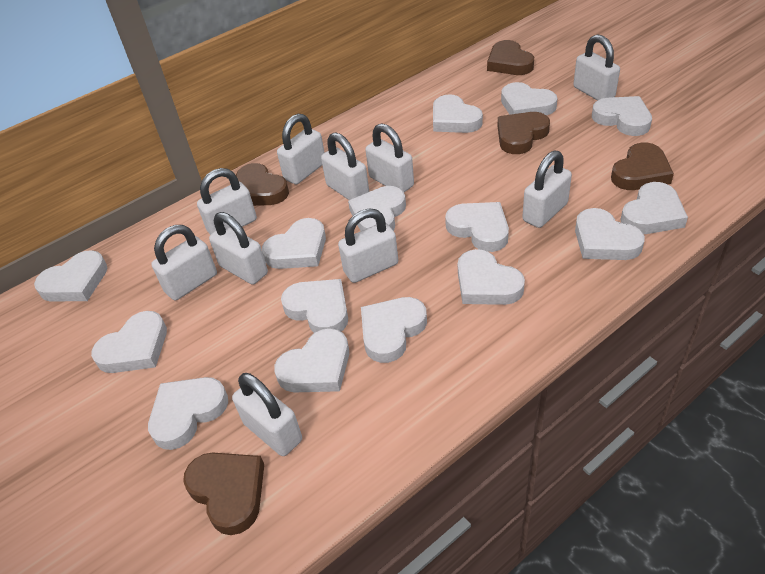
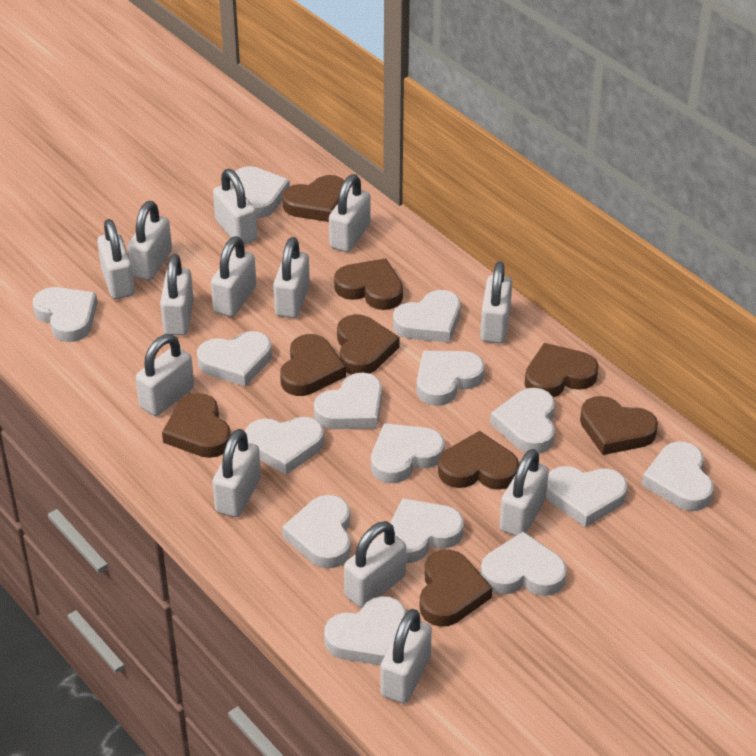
brown heart: [183,452,264,535] [236,163,289,206] [487,40,534,75] [498,112,550,154] [611,142,674,190] = 5 -> [162,393,231,458] [280,334,346,396] [282,175,345,222] [334,258,403,310] [337,314,400,375] [420,550,492,627] [438,431,519,490] [525,343,599,397] [580,396,658,455] = 9
white padlock: [151,225,217,301] [197,168,257,235] [209,212,268,285] [232,373,302,456] [277,114,325,184] [321,132,369,200] [338,208,398,283] [365,123,414,192] [522,150,572,228] [573,34,620,101] = 10 -> [97,219,135,299] [128,201,172,280] [136,334,194,416] [160,254,194,335] [211,236,256,317] [212,429,261,517] [213,169,257,245] [273,237,310,318] [329,174,371,252] [344,521,406,608] [381,609,432,704] [480,261,512,344] [500,449,549,536] = 13

